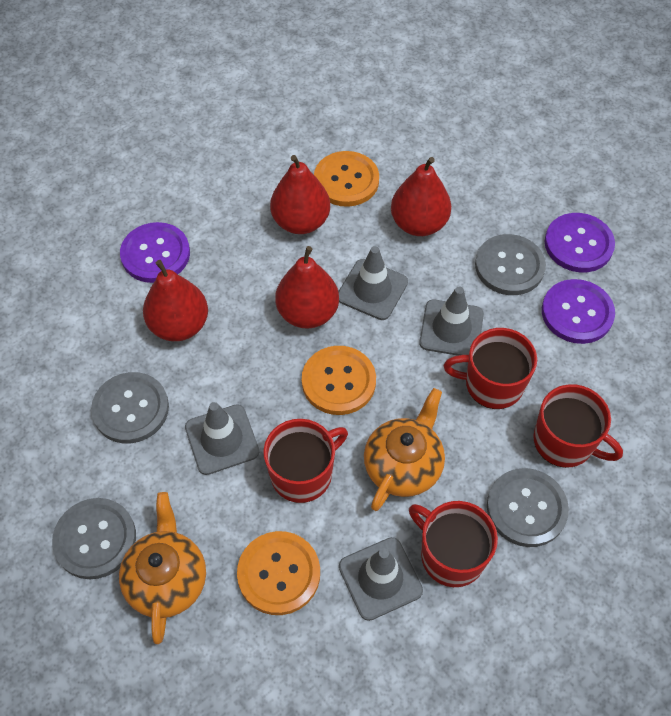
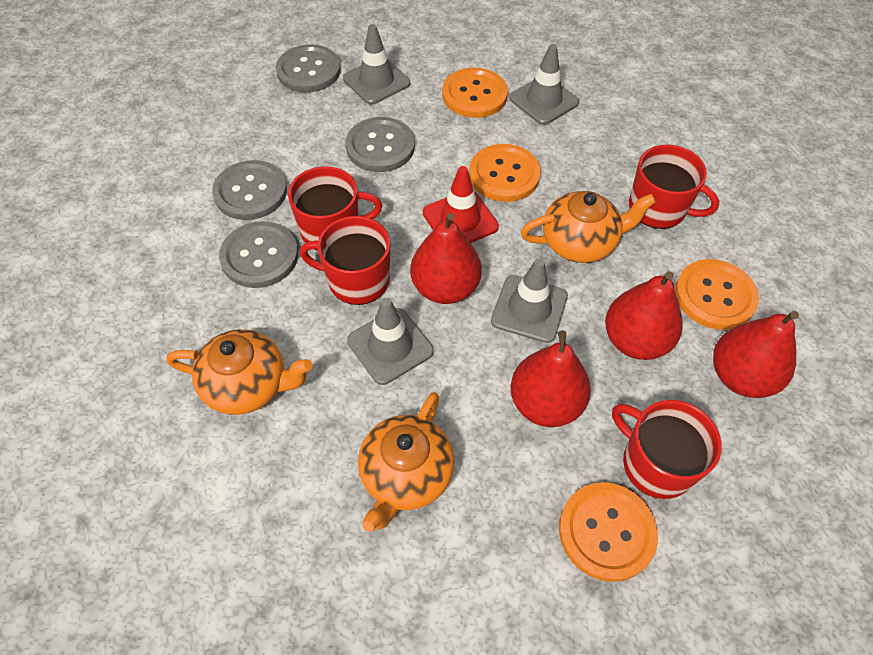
orange button: [237,531,320,615] [302,346,376,415] [314,151,379,207] = 3 -> [442,68,508,118] [469,144,541,202] [559,482,658,582] [675,259,759,330] = 4
orange teapot: [119,492,206,644] [364,388,445,511] = 2 -> [166,329,312,415] [358,392,455,532] [521,191,656,263] = 3
purple button: [120,222,190,283] [542,279,615,344] [545,213,615,272] = 3 -> none = 0
red traffic cone: none = 0 -> [423,166,499,243] = 1

